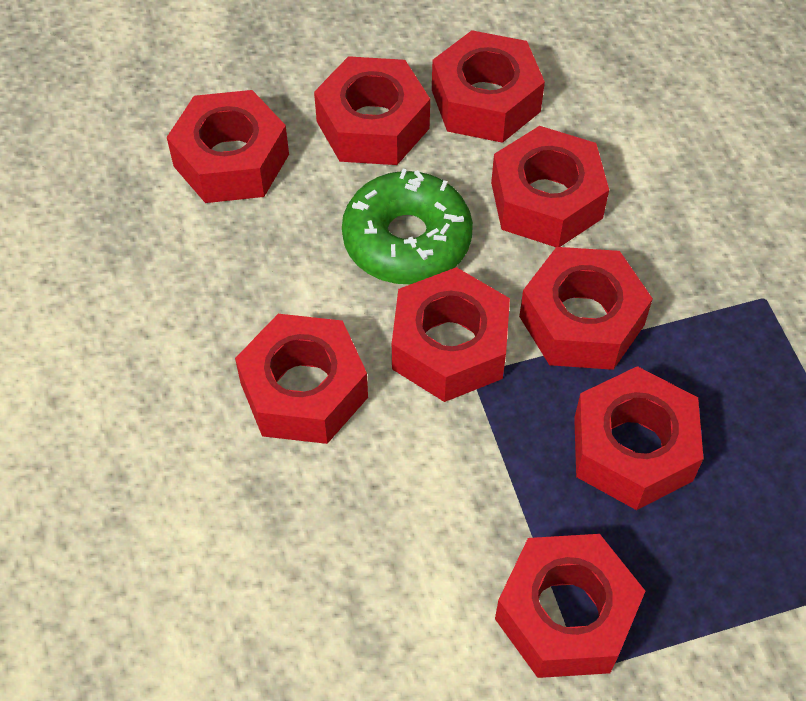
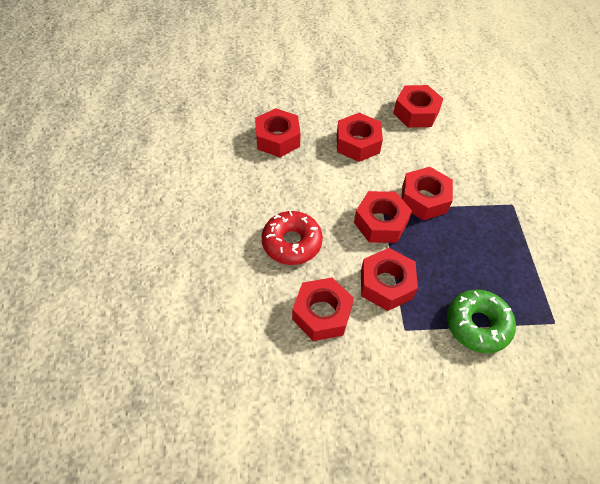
red donut: none = 0 -> [262,211,323,265] = 1
red nut: [167,90,289,203] [235,314,368,444] [314,56,430,165] [392,267,510,402] [432,30,545,143] [491,126,609,247] [495,534,645,678] [519,247,653,370] [574,366,704,510] = 9 -> [255,108,300,157] [292,277,354,341] [337,113,383,162] [354,191,412,243] [361,248,418,311] [393,85,443,128] [401,167,453,221] = 7

